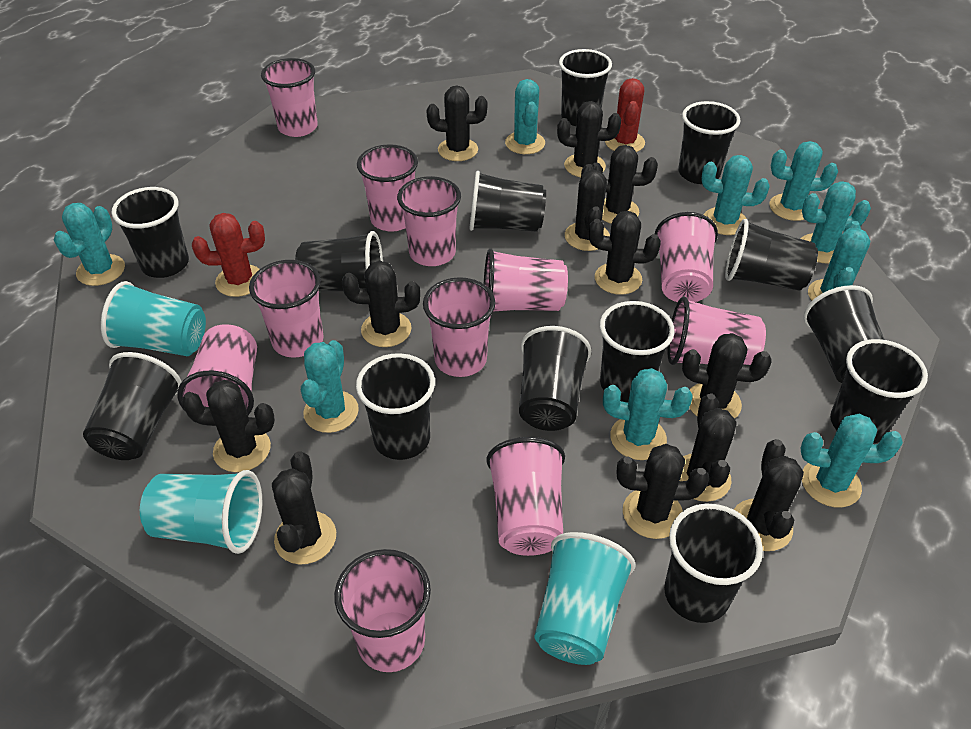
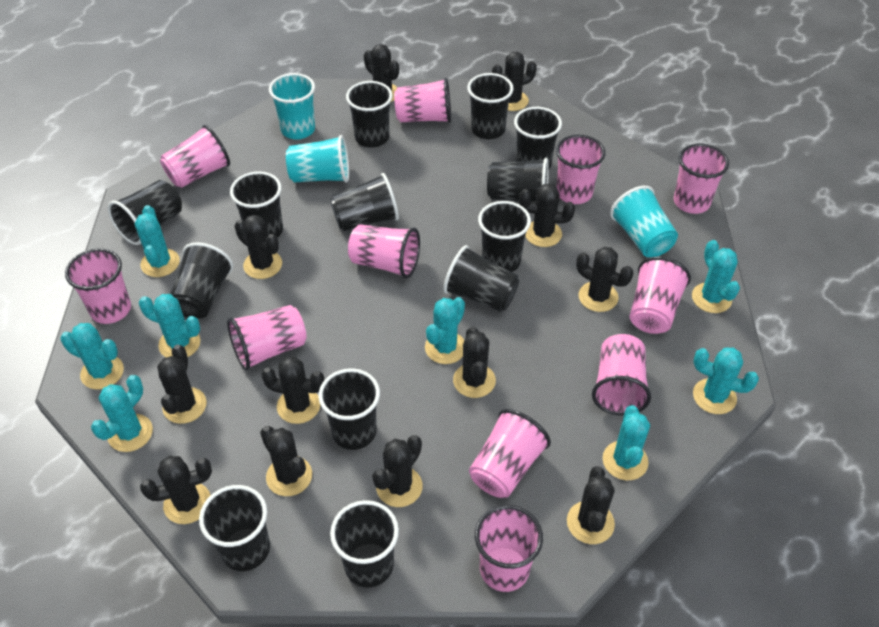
red cactus: [192,213,265,297] [605,78,645,152] = 2 -> none = 0
turquoise cactus: [54,203,125,286] [301,340,359,433] [505,79,545,154] [603,368,693,460] [701,155,769,235] [769,141,838,221] [800,414,903,507] [801,181,871,263] [808,221,870,301] = 9 -> [61,323,124,389] [91,375,153,452] [135,205,180,277] [139,294,200,357] [425,297,465,364] [602,405,650,480] [692,240,740,313] [693,347,759,414] = 8

